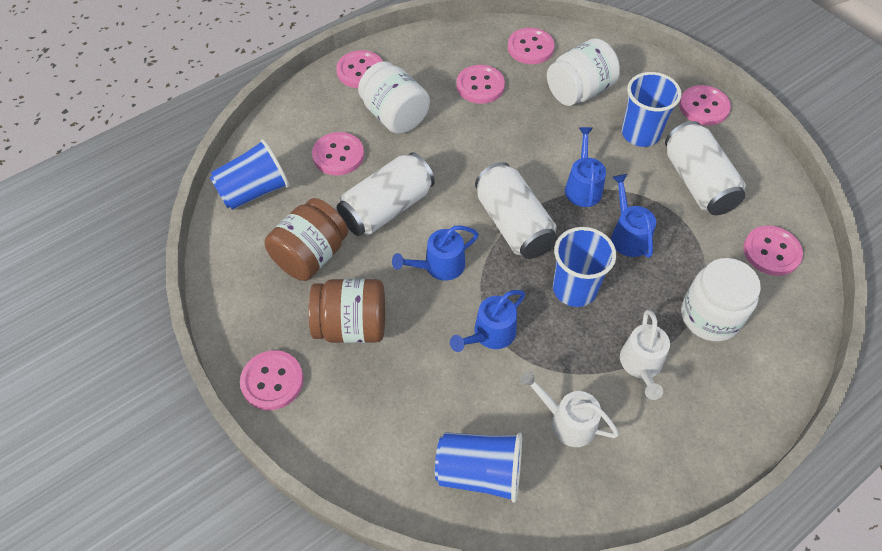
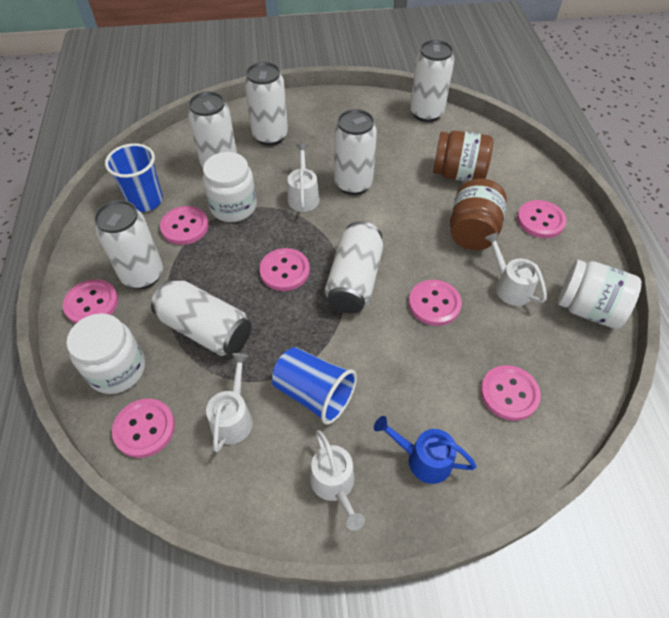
blue cup: [210,139,289,210] [435,432,522,503] [553,227,616,307] [622,72,681,147] = 4 -> [105,143,163,212] [272,347,357,425] = 2
blue watering can: [392,225,479,281] [450,290,525,352] [565,127,606,207] [611,174,656,258] = 4 -> [374,416,477,484] = 1
white can: [337,152,435,236] [475,162,557,259] [665,121,746,215] = 3 -> [94,200,163,289] [151,279,251,356] [188,92,237,169] [244,62,288,146] [325,221,383,313] [334,109,377,195] [410,40,454,122] = 7
white watering can: [520,371,619,447] [620,310,670,400] = 2 -> [206,353,253,452] [288,144,320,212] [310,430,365,531] [484,233,547,306] = 4

